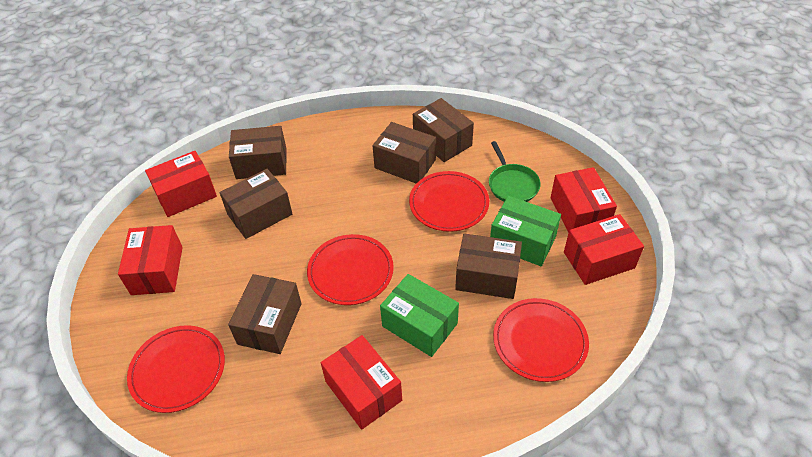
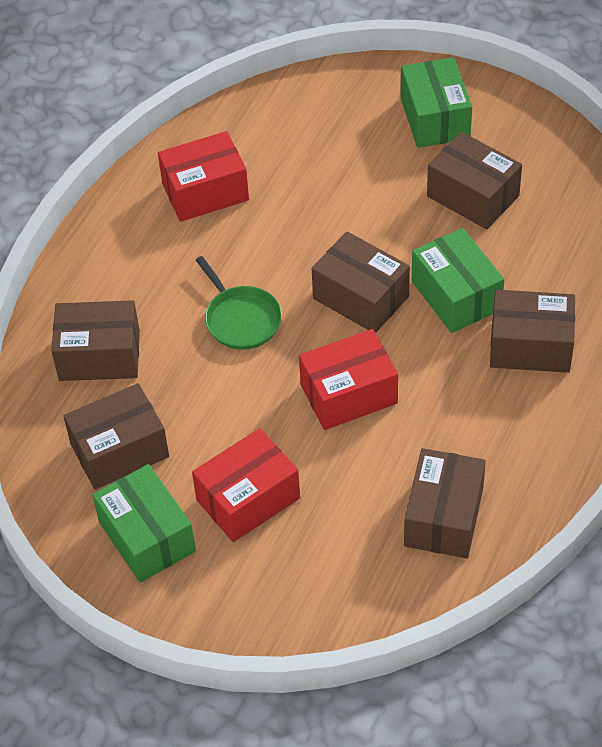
green box: [380,274,459,357] [490,196,561,266] = 2 -> [92,464,196,583] [401,57,472,148] [412,228,504,333] = 3
red box: [118,225,183,295] [145,151,217,217] [321,335,402,430] [551,167,617,233] [564,214,644,285] = 5 -> [158,131,249,222] [192,428,300,542] [299,329,398,430] = 3
red plate: [127,325,225,413] [307,234,394,305] [409,171,489,232] [493,298,589,382] = 4 -> none = 0

